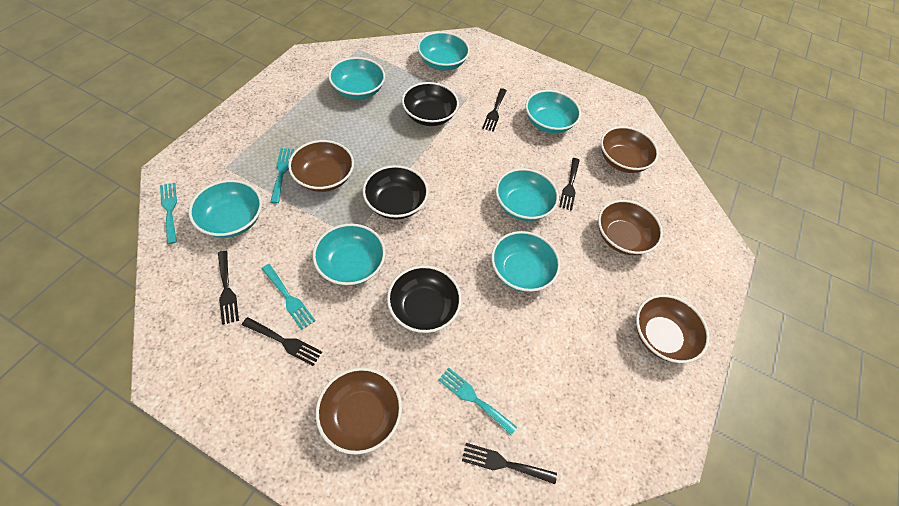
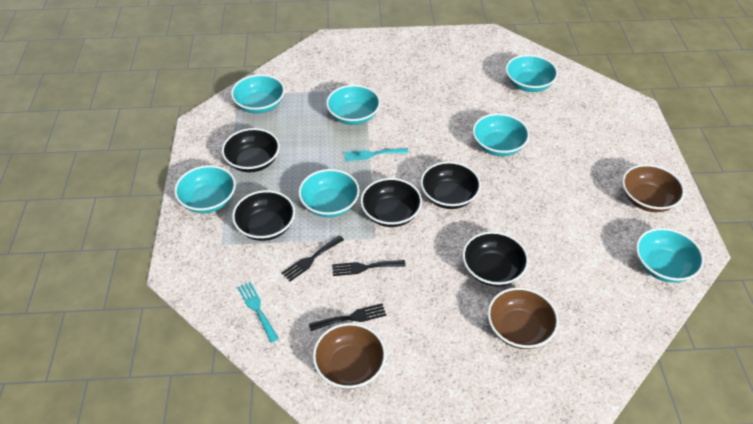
black bowl: [363,165,429,219] [387,265,462,333] [402,82,459,126] = 3 -> [222,128,280,173] [232,190,295,241] [360,178,422,227] [420,161,481,209] [462,231,529,287] = 5
black fork: [218,251,239,325] [242,317,322,366] [462,443,557,484] [482,88,507,132] [559,158,580,211] = 5 -> [282,235,344,281] [309,304,386,331] [332,260,406,276] = 3
brown bowl: [288,140,354,192] [316,367,402,455] [598,200,663,255] [601,126,659,173] [636,295,710,363] = 5 -> [313,323,386,389] [487,287,559,349] [622,164,685,212] = 3
turquoise fork: [160,183,177,244] [262,264,315,330] [270,148,294,203] [438,368,517,435] = 4 -> [237,282,279,343] [344,148,408,161] = 2

